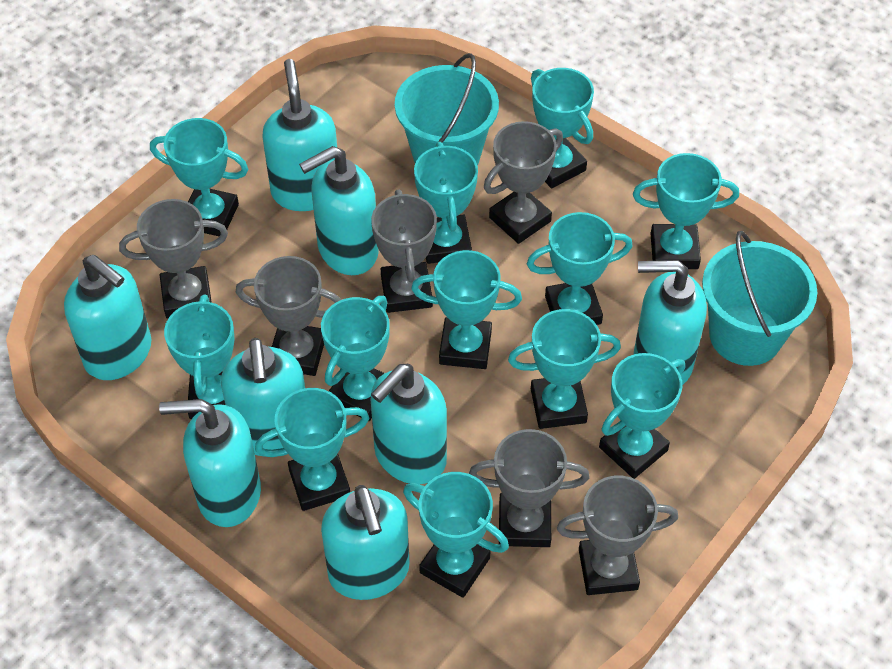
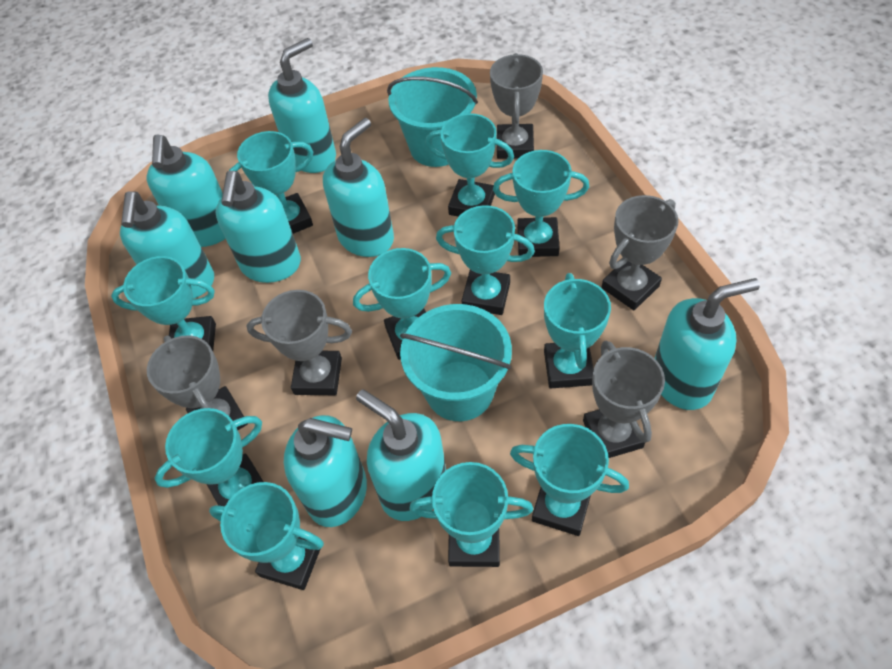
grey trophy: [119,199,228,319] [236,256,342,376] [371,190,437,313] [469,429,590,547] [484,121,563,244] [557,476,678,595] = 6 -> [147,335,248,430] [247,290,352,395] [490,53,543,159] [583,341,665,458] [602,195,679,310] = 5
turquoise trophy: [150,118,248,237] [164,295,235,419] [255,388,369,511] [321,296,390,421] [403,472,509,598] [411,250,522,369] [414,142,478,264] [508,309,621,429] [527,212,633,325] [531,68,594,188] [599,353,685,479] [633,153,739,269] = 12 -> [111,256,216,351] [154,408,263,506] [209,482,324,590] [229,131,313,234] [353,248,451,360] [409,462,533,567] [425,113,514,217] [436,205,535,315] [493,150,589,257] [510,424,629,536] [544,273,611,389] = 11

